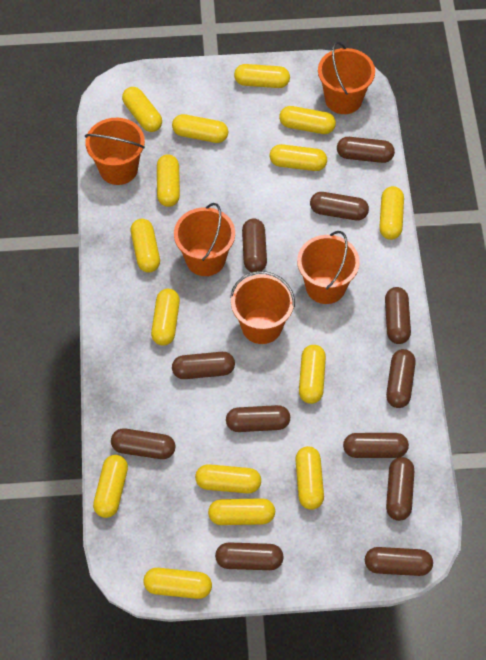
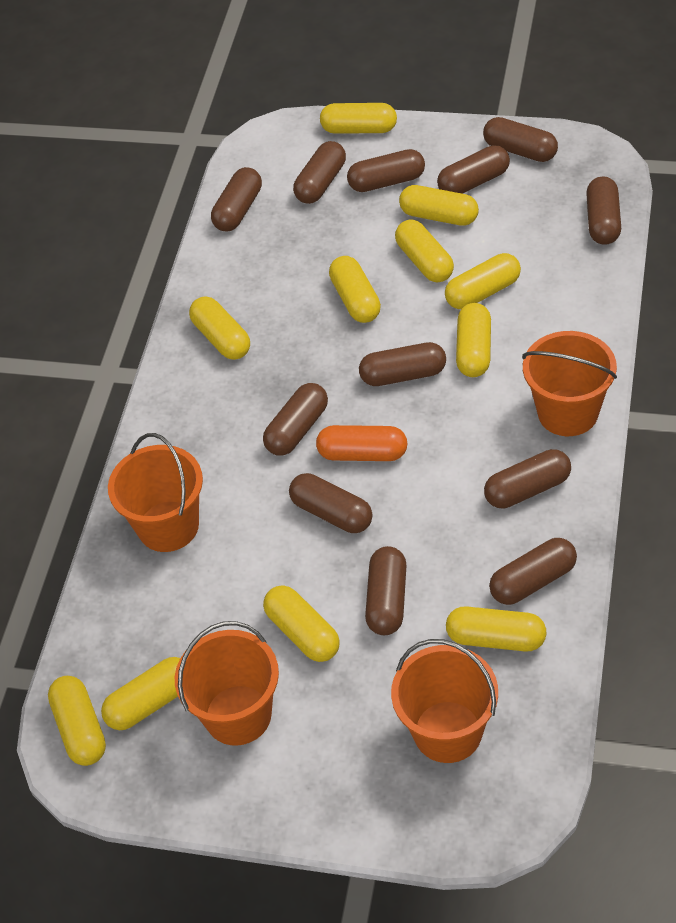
orange bucket: [85,118,145,185] [174,203,235,276] [230,271,295,344] [297,231,360,304] [318,42,375,114] = 5 -> [108,433,203,552] [175,621,279,746] [391,639,498,763] [522,331,617,436] = 4
orange capsule: none = 0 -> [316,425,407,461] = 1
yellow capsule: [93,455,128,518] [122,87,162,132] [131,219,160,273] [144,568,212,599] [151,289,180,346] [157,154,180,207] [172,114,228,143] [195,464,261,494] [208,498,275,525] [234,64,290,88] [270,144,327,171] [279,106,336,134] [295,446,324,510] [299,345,326,404] [379,186,404,240] = 15 -> [48,676,106,766] [101,657,180,730] [189,296,250,360] [263,586,340,662] [320,103,397,134] [329,256,381,323] [395,220,454,282] [399,185,479,226] [445,253,521,309] [446,606,546,652] [456,303,491,377] = 11

